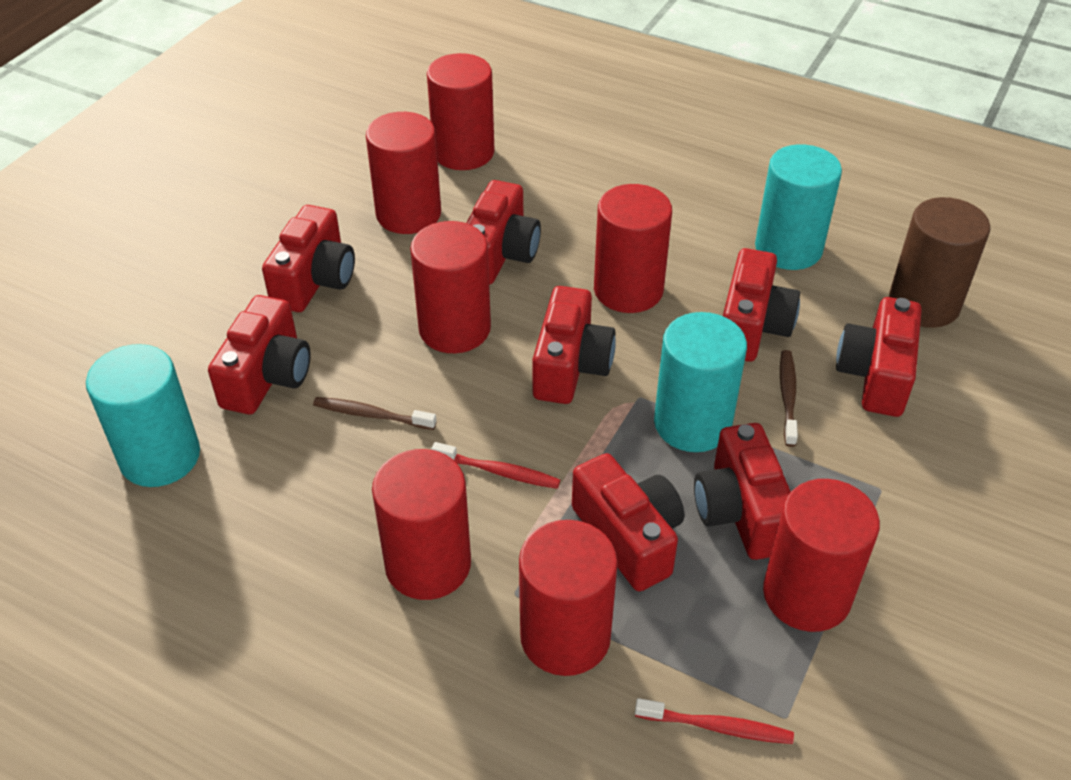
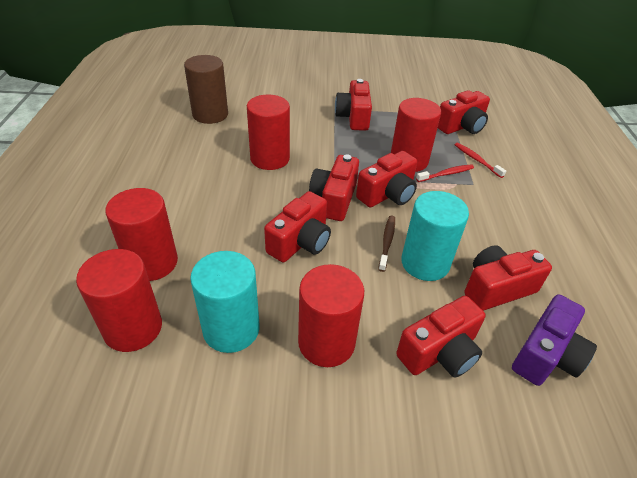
brown toothbrush: [313,397,436,430] [780,350,798,447] = 2 -> [378,216,395,272] = 1
purple camera: none = 0 -> [512,294,597,386] = 1
red camera: [208,295,311,414] [262,205,355,312] [466,180,541,284] [533,286,616,404] [572,453,684,591] [694,423,791,560] [723,248,800,362] [836,297,922,417] = 8 -> [264,191,331,262] [309,154,359,221] [335,79,372,131] [356,151,417,207] [396,296,486,378] [438,90,490,134] [464,245,552,311] = 7
red cylinder: [366,112,441,234] [372,449,471,600] [410,221,491,353] [427,53,494,170] [519,520,618,676] [594,184,672,313] [763,479,880,632] = 7 -> [76,249,162,352] [105,188,178,281] [247,95,290,170] [298,264,364,367] [391,98,441,172] = 5
turquoise cylinder: [86,344,200,487] [654,312,747,452] [755,144,842,270] = 3 -> [190,251,260,353] [401,191,469,281] = 2

